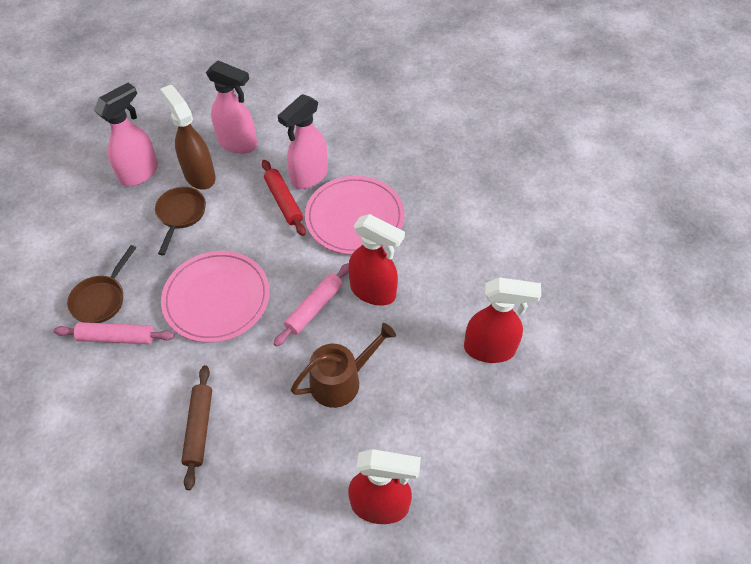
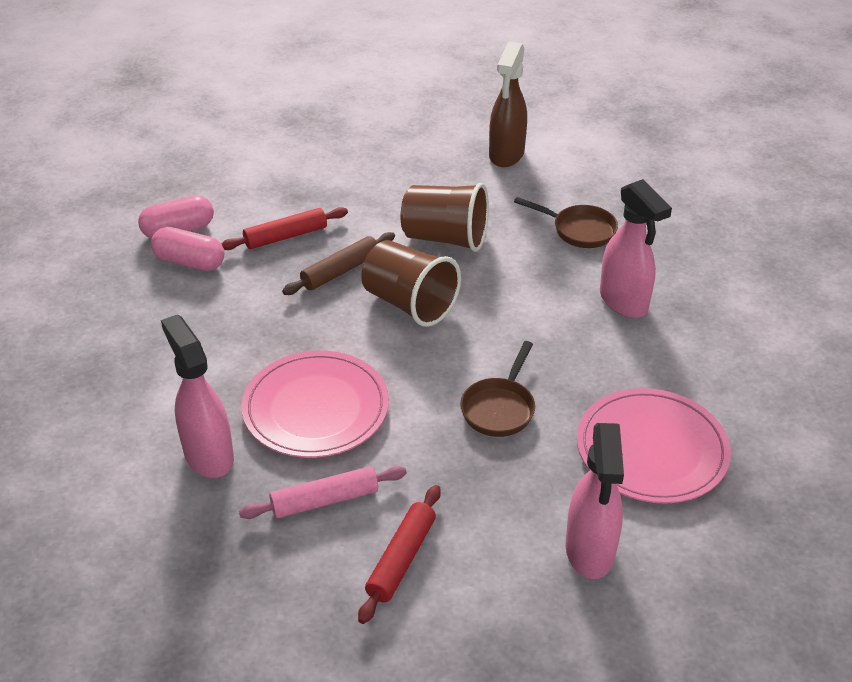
brown cup: none = 0 -> [361,240,461,327] [400,183,489,252] = 2
brown watering can: [291,323,396,408] = 1 -> none = 0
pink capsule: none = 0 -> [138,195,214,238] [151,227,224,271] = 2
pink rolling pin: [54,322,174,344] [273,263,349,347] = 2 -> [239,466,407,519] = 1
red rolling pin: [262,160,306,236] = 1 -> [221,207,348,250] [358,485,441,624] = 2
red spray bottle: [348,214,405,306] [348,449,421,524] [464,277,541,363] = 3 -> none = 0

